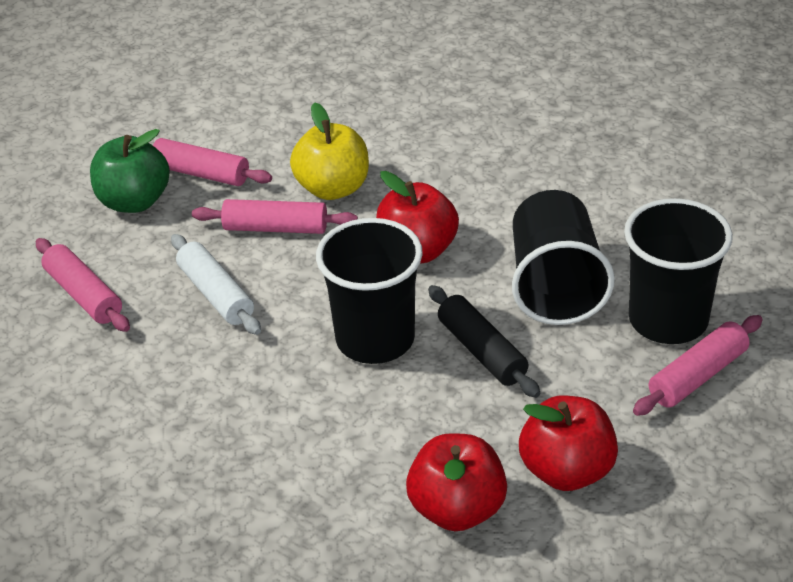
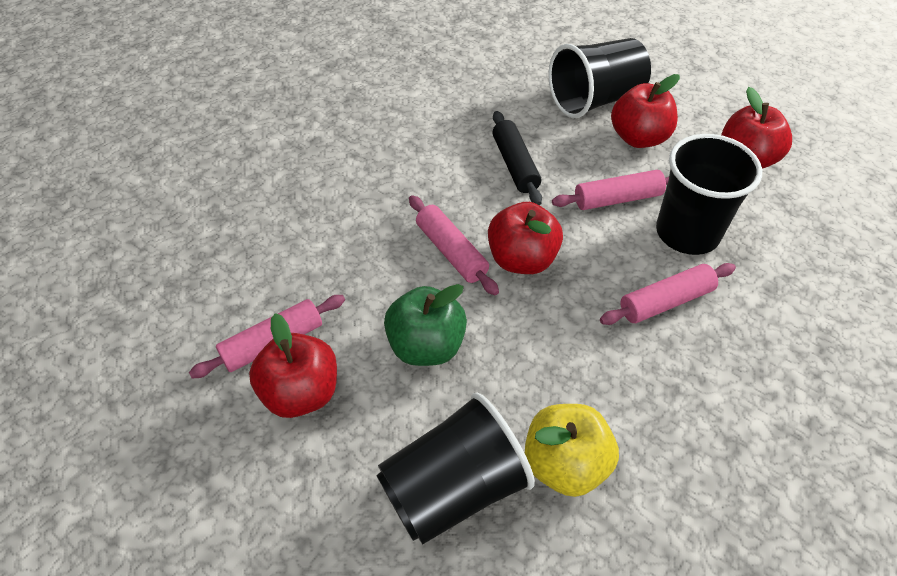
red apple: [376,171,459,264] [406,433,507,531] [519,395,618,491] = 3 -> [249,313,337,418] [488,202,563,274] [611,74,680,148] [721,87,792,169] = 4
white rolling pin: [171,234,261,335] = 1 -> none = 0

